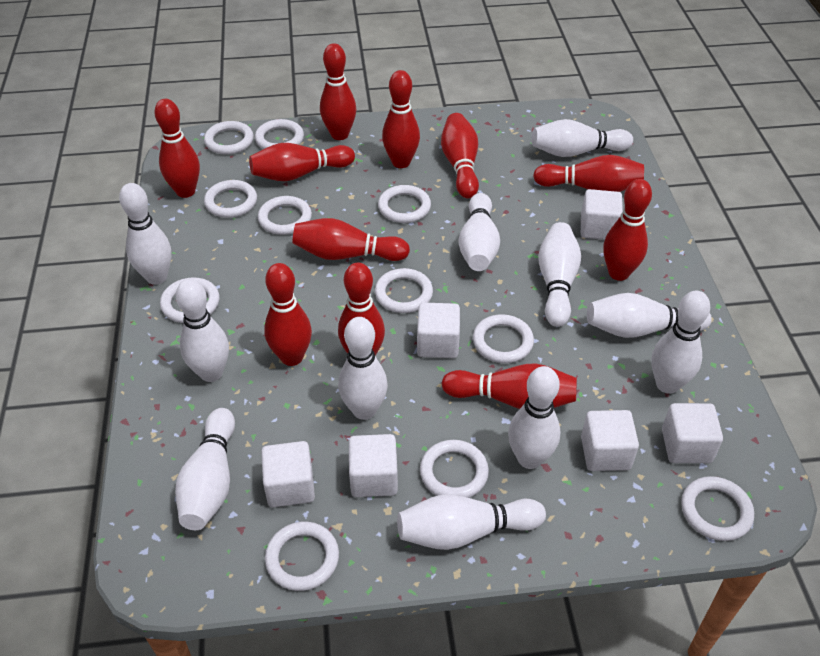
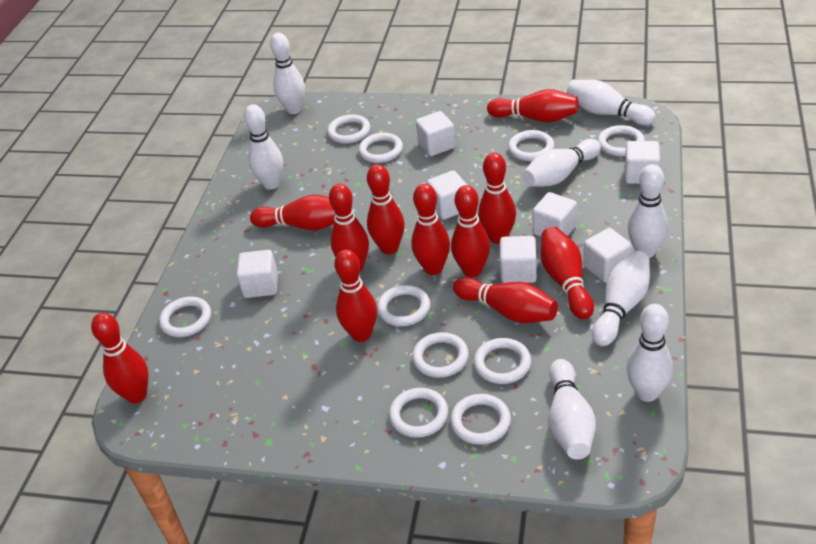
white bowling pin: [119,183,171,285] [175,408,235,530] [176,279,229,382] [338,317,388,420] [397,494,546,550] [458,193,500,271] [508,366,560,469] [531,119,633,157] [538,222,581,327] [587,293,712,338] [651,291,710,394] = 11 -> [244,104,283,190] [270,33,305,114] [522,139,601,187] [549,359,596,459] [567,79,656,125] [592,251,650,346] [626,304,673,402] [628,164,668,258] = 8
white cube: [261,441,315,507] [349,434,398,497] [417,302,460,358] [581,189,623,240] [581,410,639,471] [662,403,723,463] = 6 -> [236,250,278,298] [416,111,456,156] [427,170,467,220] [500,236,537,283] [532,192,577,236] [583,228,632,283] [625,141,660,184] = 7
white ring: [160,277,219,323] [204,121,254,155] [204,180,257,218] [255,119,304,149] [258,196,312,235] [265,522,339,591] [375,268,433,313] [378,185,431,223] [420,440,489,498] [473,314,534,363] [681,476,754,541] = 11 -> [159,297,211,337] [327,115,370,144] [359,133,403,163] [377,285,430,326] [389,388,448,438] [412,332,469,378] [450,394,511,445] [474,338,531,384] [508,130,554,161] [598,125,645,156] = 10

